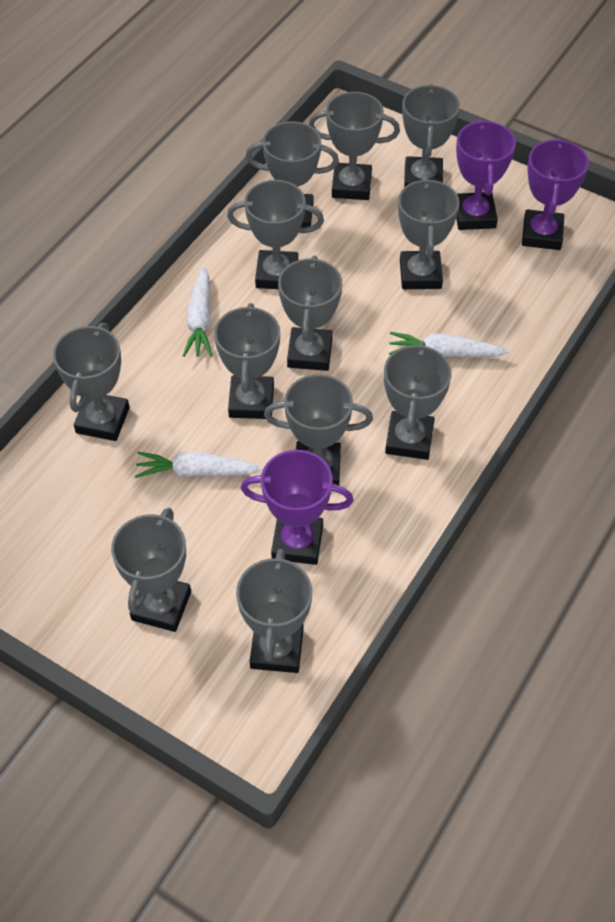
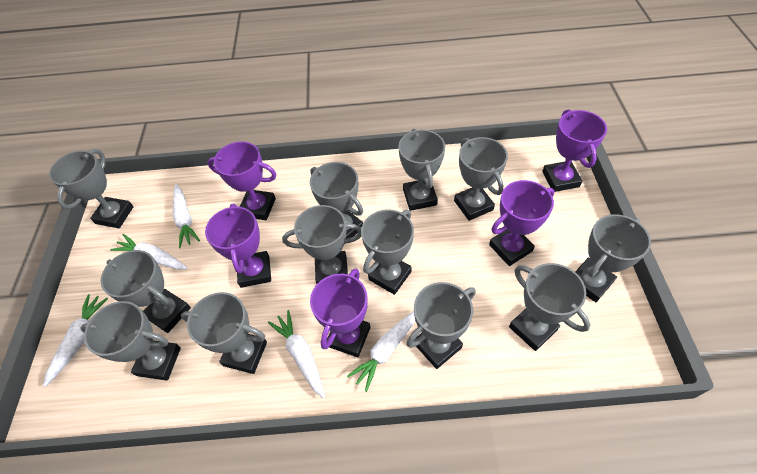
purple trophy: [241,450,354,565] [456,119,516,230] [522,138,589,250] = 3 -> [205,204,271,288] [207,141,277,220] [310,269,370,357] [489,180,555,266] [542,109,607,192] = 5
white carrot: [135,452,264,478] [183,266,212,357] [389,332,510,357] = 3 -> [43,294,108,387] [110,234,187,270] [173,184,200,248] [268,310,325,399] [347,311,415,392] = 5

